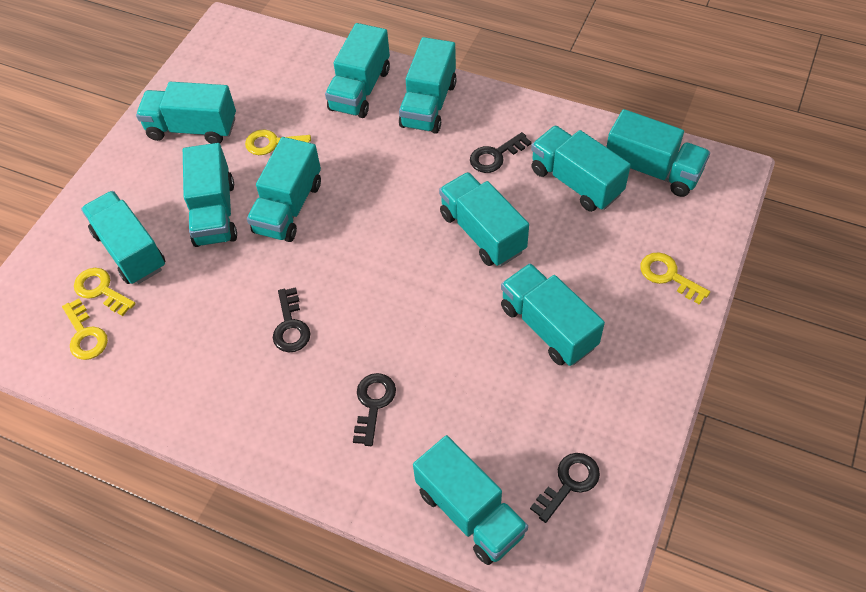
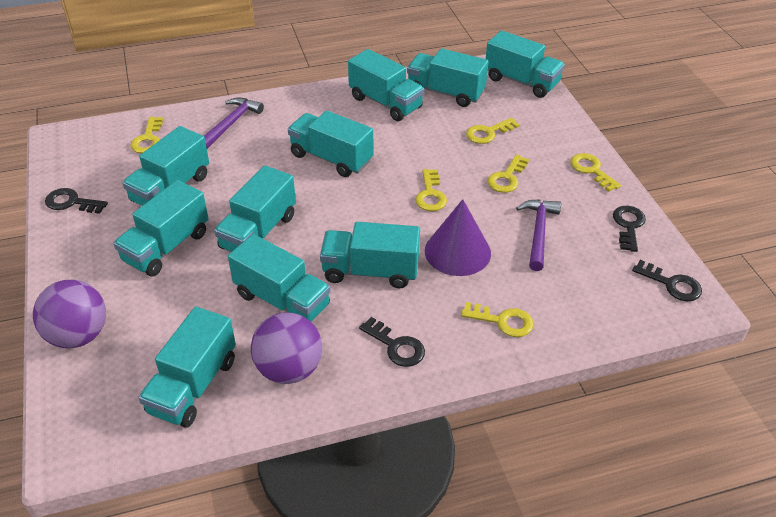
purple ball: none = 0 -> [33,280,106,348] [251,312,322,384] = 2
purple cone: none = 0 -> [425,199,491,276] = 1
purple hammer: none = 0 -> [204,98,264,149] [516,199,561,271] = 2
turquoise truck: [81,191,165,284] [136,82,236,144] [183,143,237,247] [247,137,321,242] [325,23,390,118] [399,37,457,134] [413,435,528,565] [439,172,529,266] [501,263,605,366] [531,125,631,212] [607,109,710,197] = 11 -> [113,180,209,277] [122,126,209,206] [138,307,236,427] [214,165,296,252] [228,234,331,322] [288,111,373,177] [320,222,420,288] [348,49,424,121] [407,48,489,107] [486,31,565,98] = 10
yellow key: [62,298,108,360] [74,268,136,316] [245,129,311,155] [640,253,710,305] = 4 -> [130,117,163,153] [415,169,447,211] [461,302,534,337] [466,118,519,144] [488,155,529,193] [570,153,621,192] = 6

